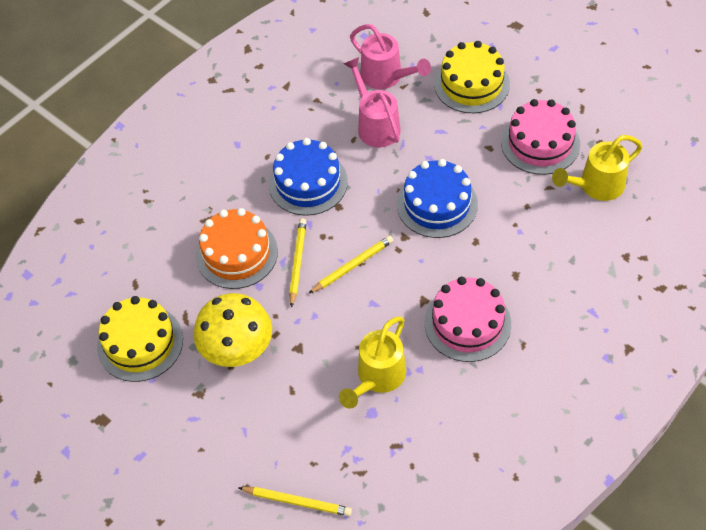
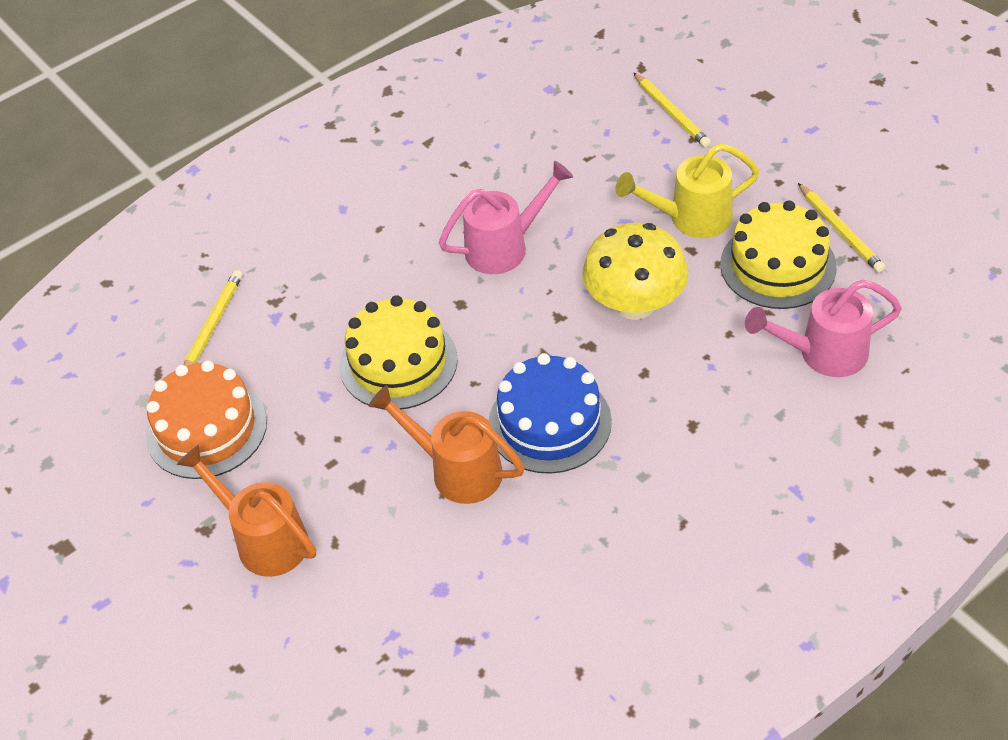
blue cake: [269,138,348,216] [397,159,478,238] = 2 -> [489,353,612,474] = 1
orange watering can: none = 0 -> [177,444,316,577] [369,385,525,504] = 2
pink cake: [425,277,511,362] [501,99,580,175] = 2 -> none = 0
yellow watering can: [339,316,406,409] [552,135,643,201] = 2 -> [615,143,760,238] = 1

